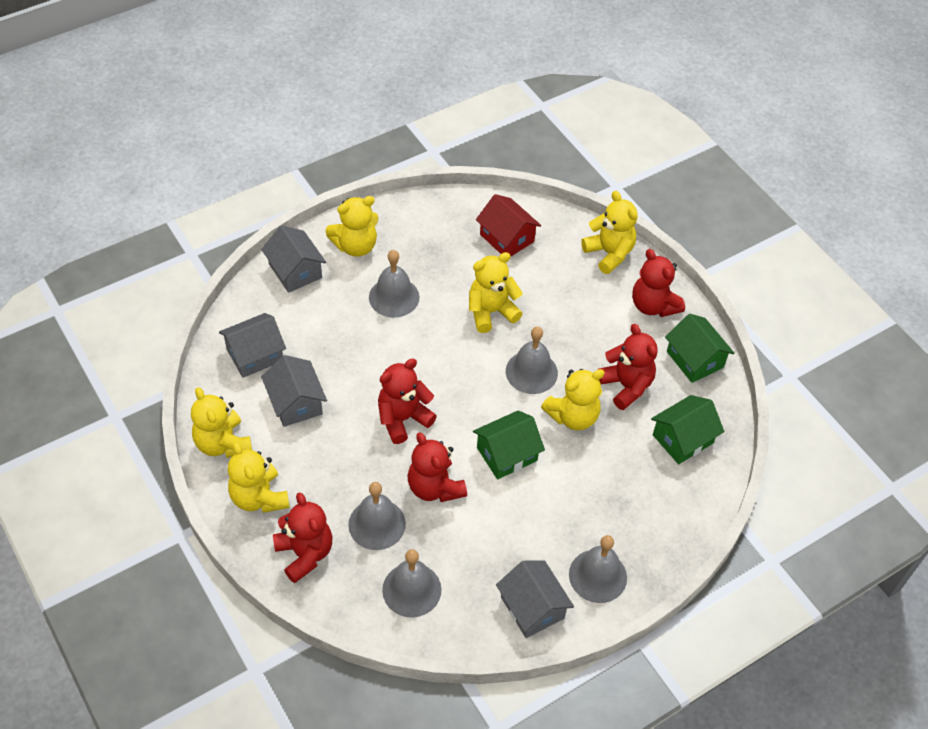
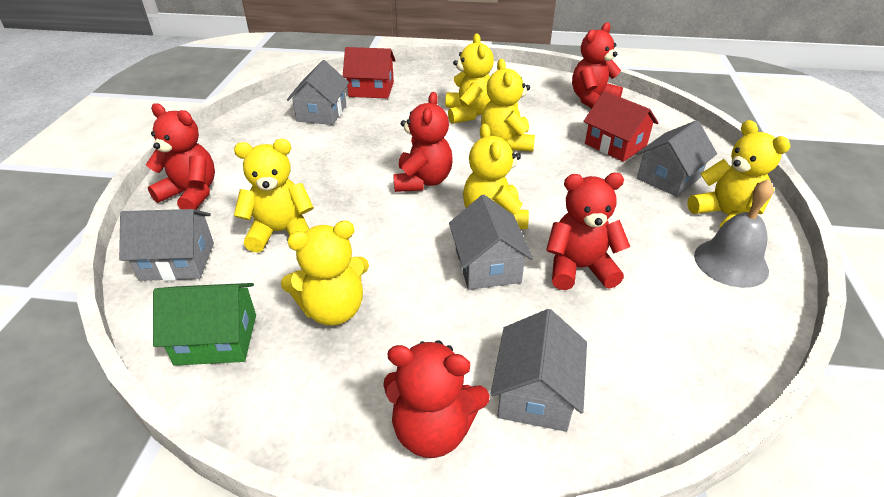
green house: [473,410,545,479] [651,395,724,464] [665,314,734,383] = 3 -> [153,283,256,366] = 1
grey bell: [348,482,406,550] [369,250,419,317] [382,549,441,617] [506,326,558,394] [569,535,627,603] = 5 -> [694,179,774,288] = 1
grey house: [219,313,286,378] [261,225,326,293] [261,355,327,427] [496,560,574,638] = 4 -> [119,209,214,281] [287,60,349,125] [449,195,533,290] [491,309,587,432] [636,120,717,197] = 5
red house: [476,194,541,256] = 1 -> [343,47,396,99] [583,91,659,162] = 2

